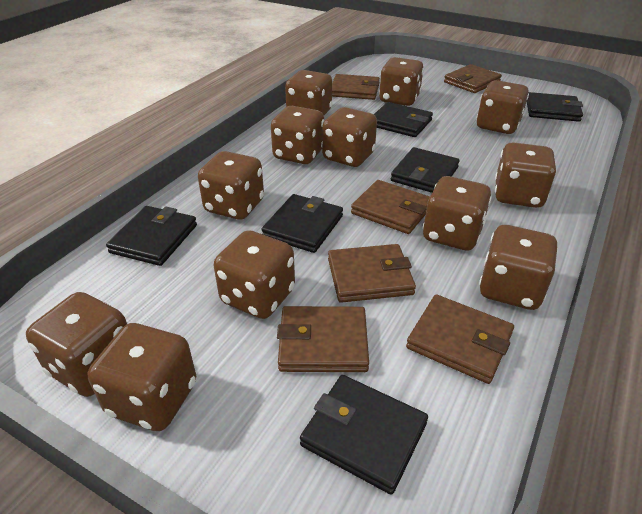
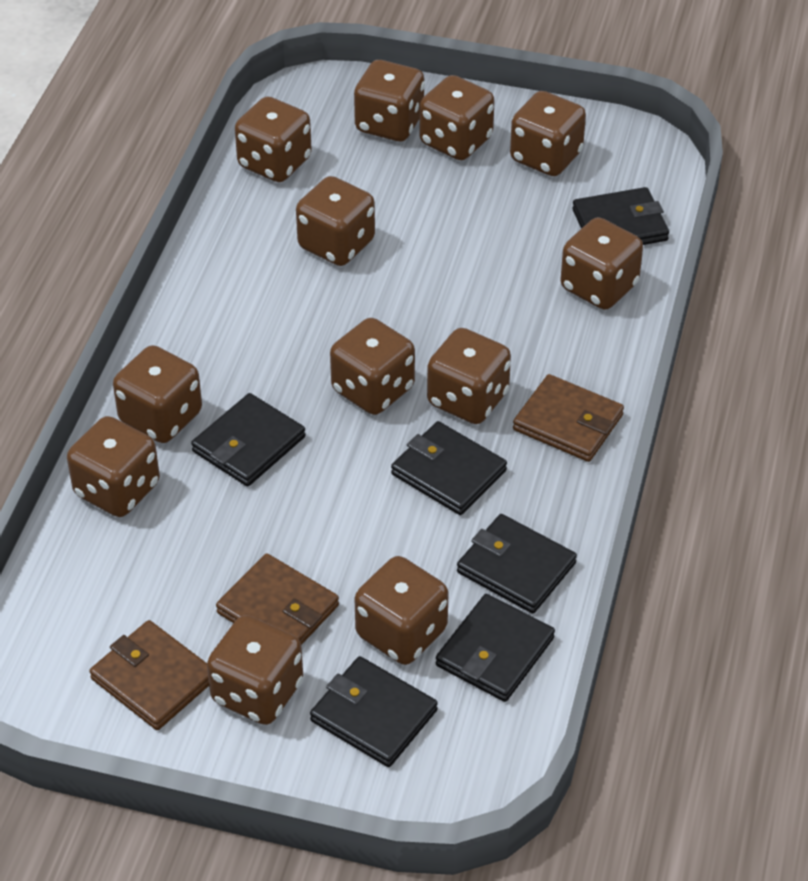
brown wallet: [277,306,369,372] [328,244,416,303] [332,74,380,100] [351,180,430,234] [406,294,514,384] [444,64,502,93] = 6 -> [89,620,209,730] [216,554,339,645] [513,374,624,462] = 3

